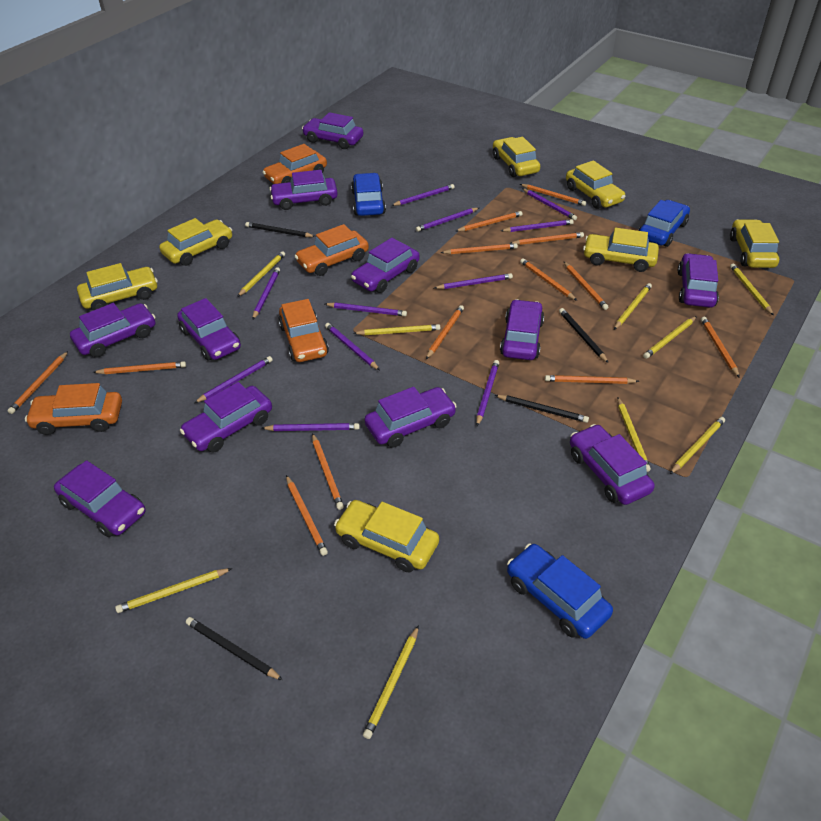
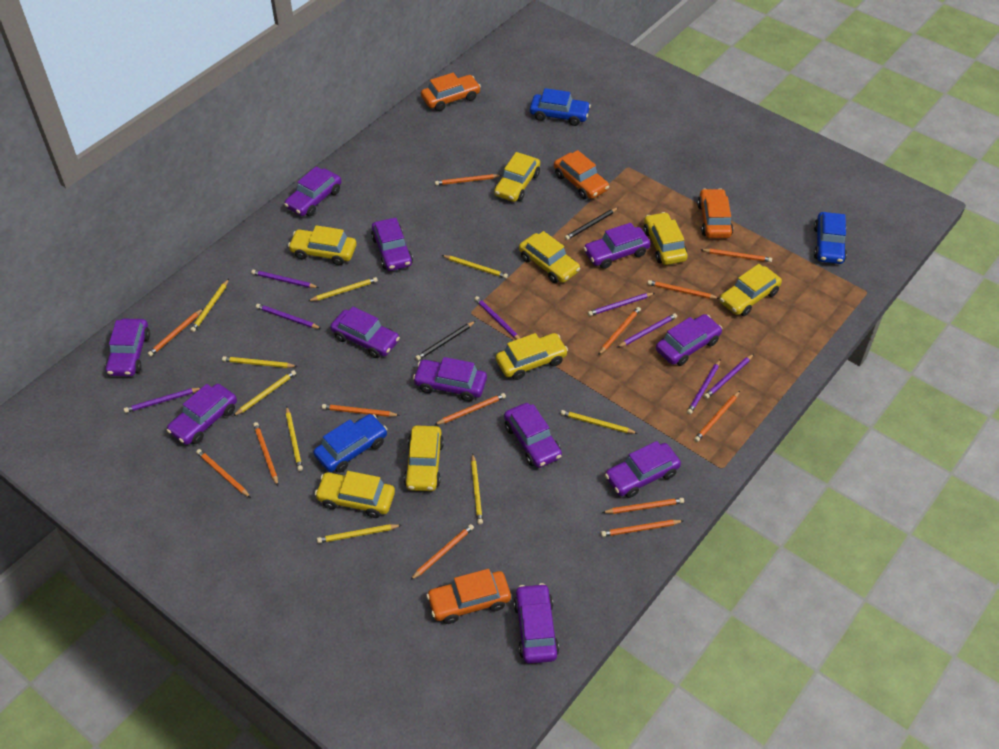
black pencil: [186,617,283,680] [245,222,316,237] [495,395,589,423] [559,308,608,363] = 4 -> [415,321,476,361] [565,207,619,240] = 2
purple pencil: [194,356,273,403] [252,267,280,320] [262,423,360,431] [325,302,407,316] [325,323,380,370] [391,184,455,206] [416,208,479,232] [434,273,513,289] [476,360,499,426] [501,219,574,232] [522,188,577,220] = 11 -> [124,388,201,413] [251,270,319,288] [256,304,322,329] [475,296,520,340] [588,293,654,316] [617,313,677,348] [687,359,721,414] [704,354,754,399] = 8
yellow car: [77,263,158,311] [159,218,232,266] [334,500,439,572] [493,137,540,177] [566,161,626,209] [583,228,659,272] [730,219,779,268] = 7 -> [288,225,356,265] [315,471,395,518] [404,426,444,491] [494,152,540,202] [496,333,568,380] [519,231,580,283] [643,212,688,265] [719,264,782,316] = 8

